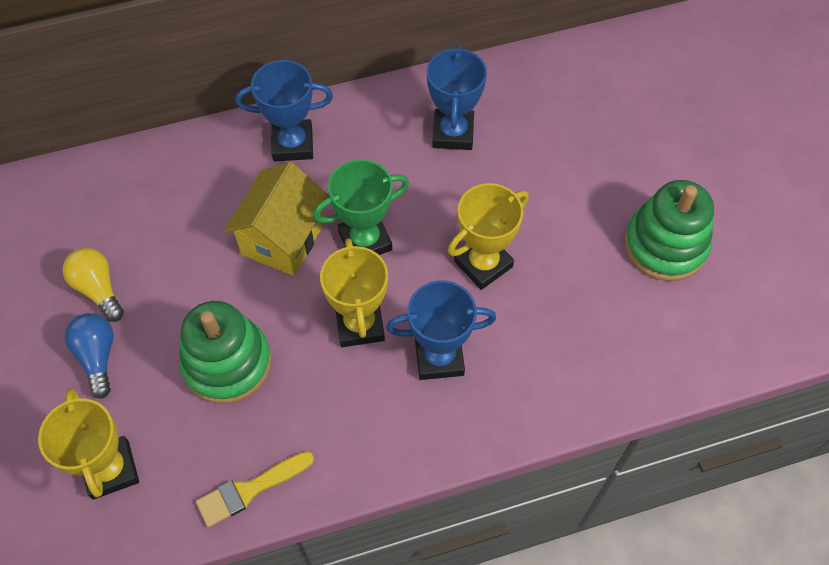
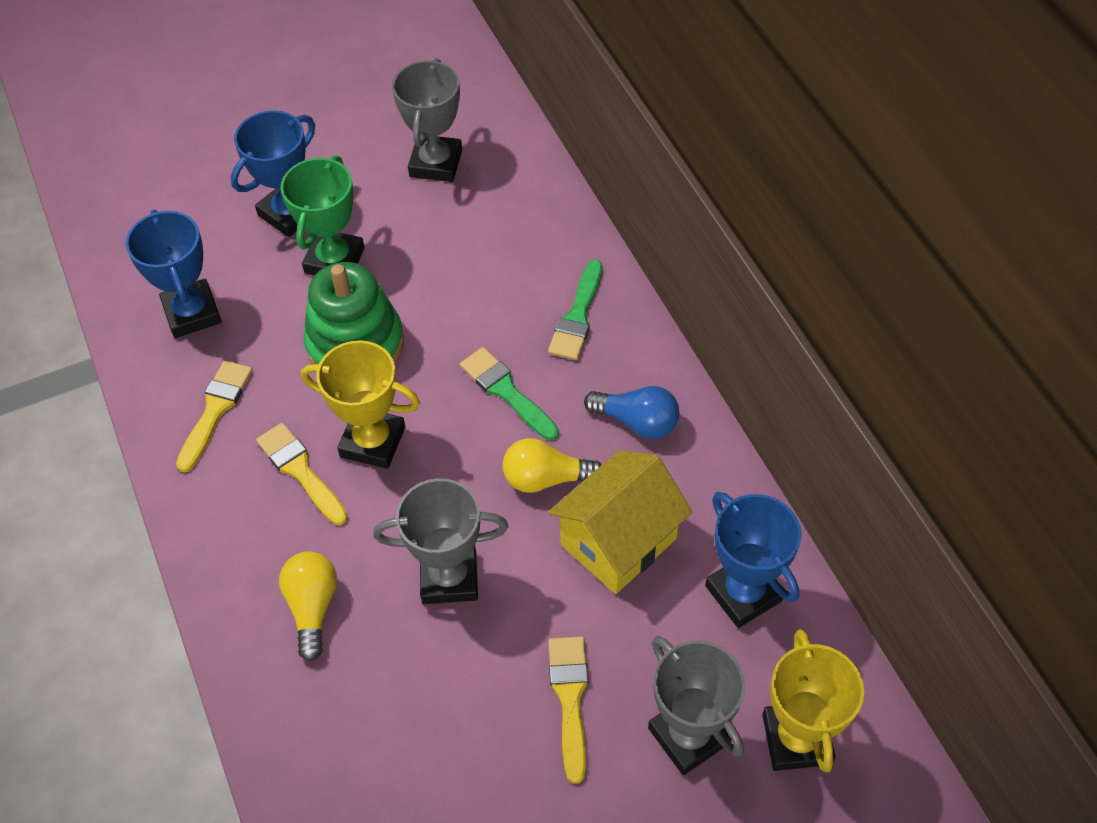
green brush: none = 0 -> [460,347,559,440] [548,259,602,360] = 2
green stacking toy: [179,301,272,404] [624,180,714,281] = 2 -> [303,262,404,364] = 1
grey trophy: none = 0 -> [373,478,508,604] [392,58,462,182] [648,636,745,775] = 3
yellow brush: [196,451,314,527] = 1 -> [176,360,252,473] [256,423,348,525] [548,636,589,784] = 3
yellow light bulb: [62,248,124,322] = 1 -> [279,552,337,661] [503,438,601,493] = 2
yellow trophy: [38,389,139,500] [320,238,388,347] [448,183,529,290] = 3 -> [301,340,420,469] [762,629,864,772] = 2

